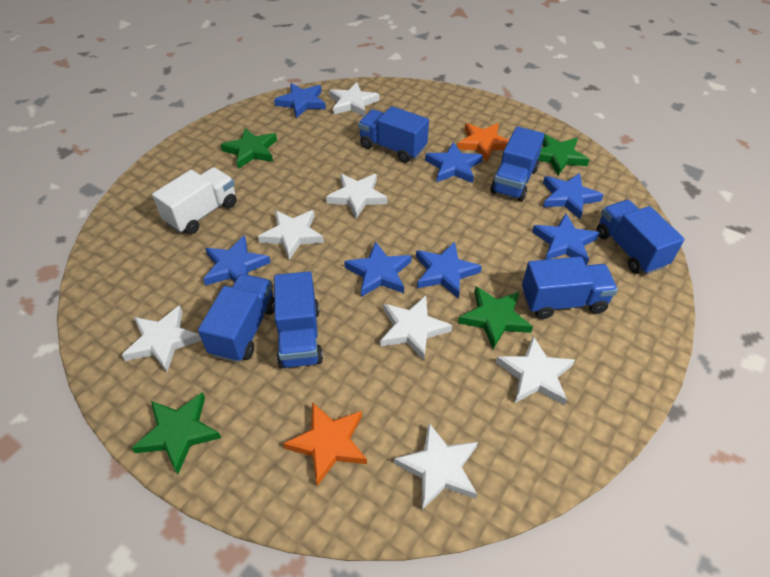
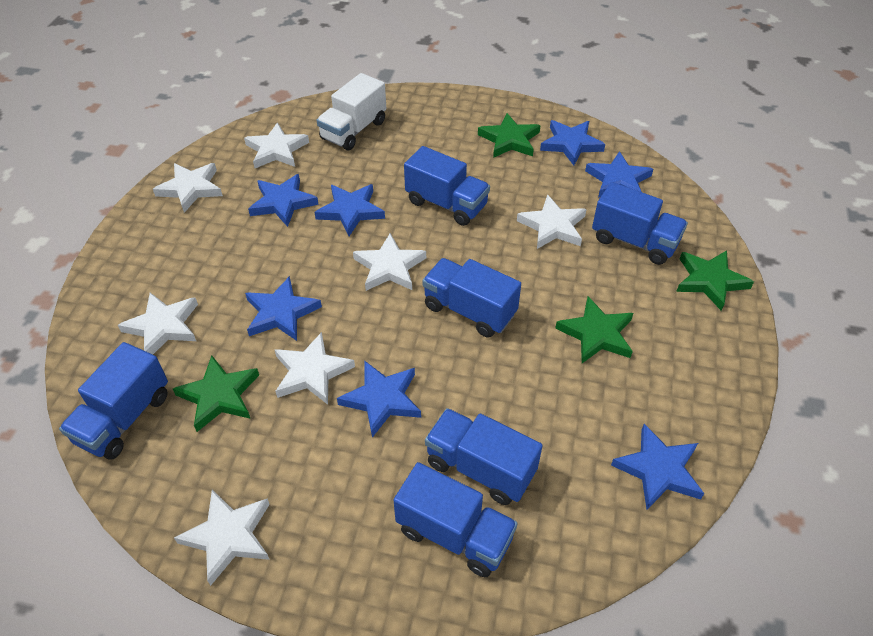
orange star: [283,402,367,486] [457,123,509,162] = 2 -> none = 0

